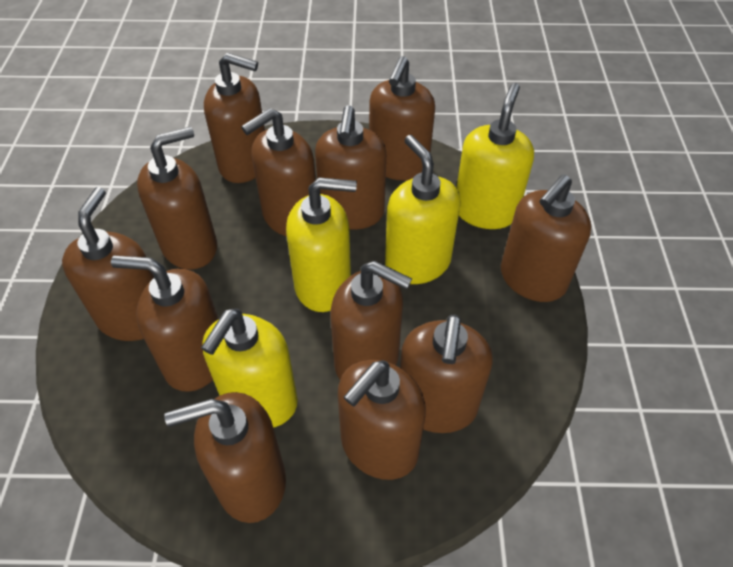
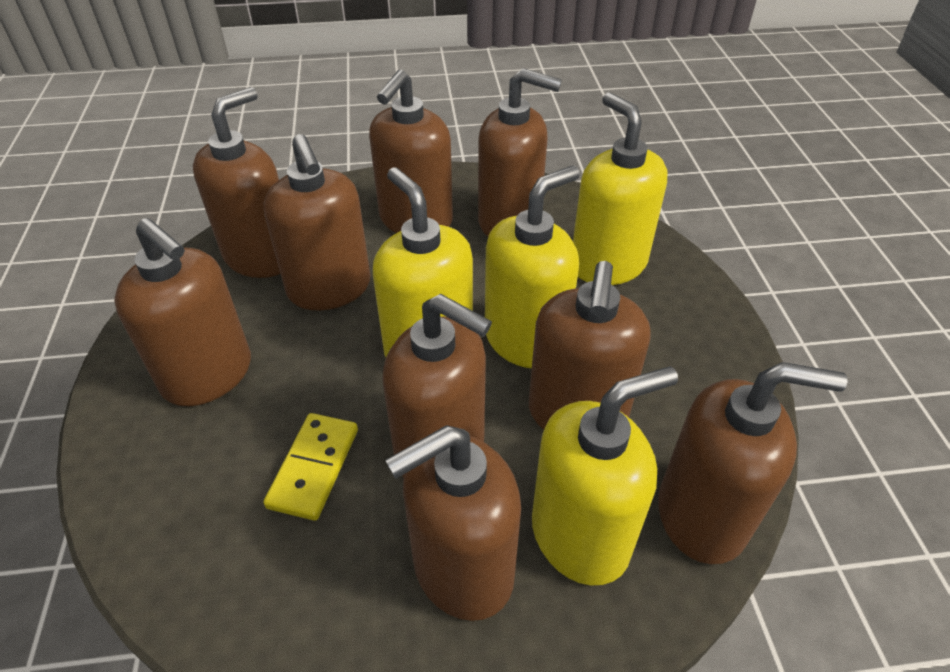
brown soap dispenser: [62,187,154,341] [111,256,218,392] [137,127,217,270] [164,392,286,523] [204,53,265,183] [241,108,316,236] [315,105,386,230] [331,261,412,380] [338,360,426,480] [369,56,435,181] [400,314,493,433] [501,174,591,302] = 12 -> [114,218,251,406] [193,87,280,278] [264,134,370,310] [369,70,453,233] [382,294,492,478] [385,425,521,621] [478,68,562,236] [529,261,650,430] [658,362,848,564] = 9
yellow domino: none = 0 -> [263,413,358,521] = 1

